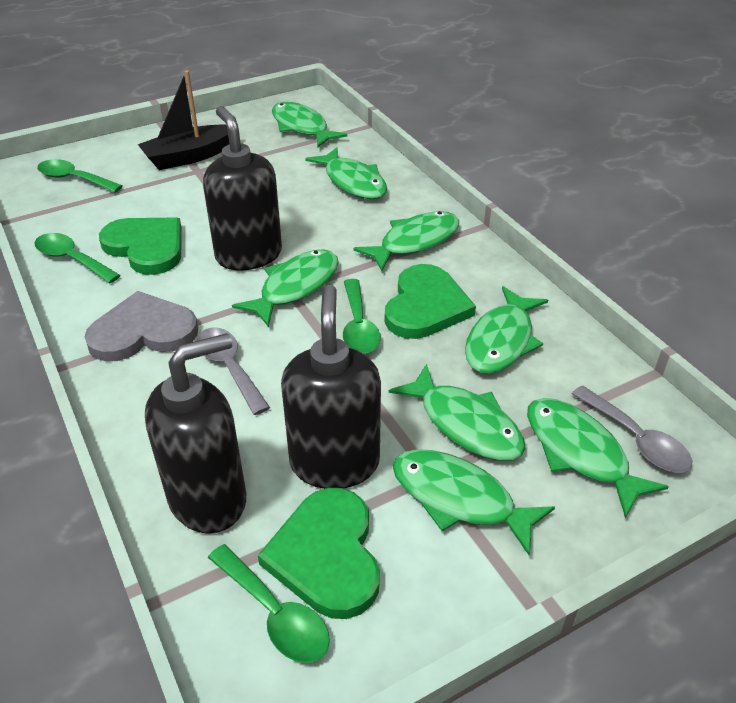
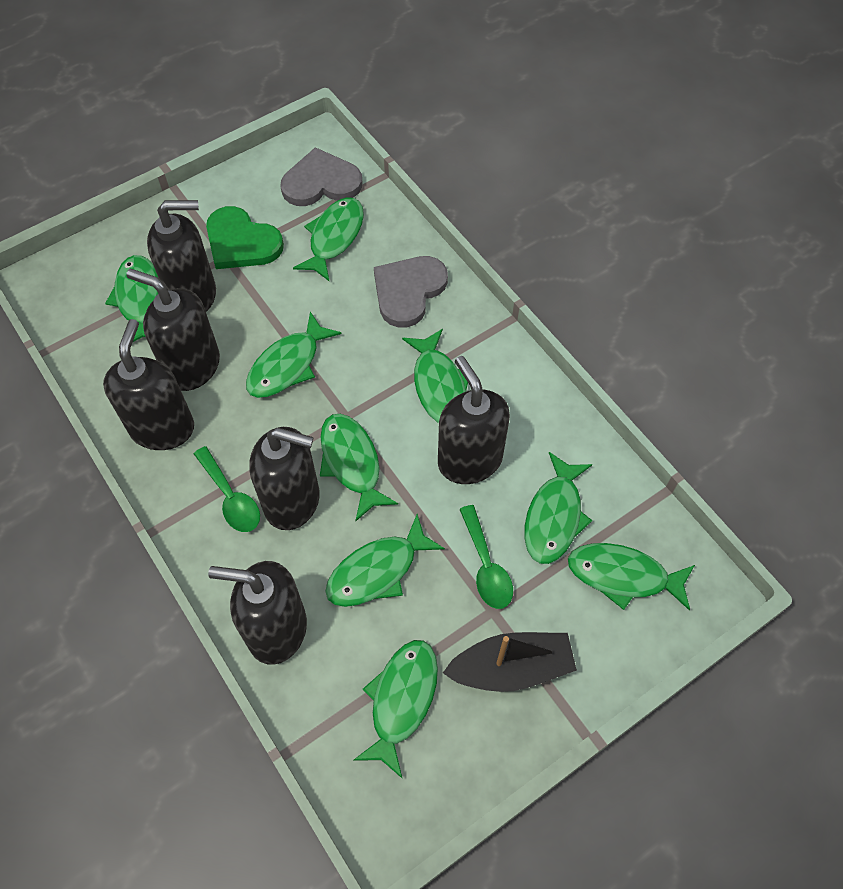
black soap dispenser: [145,333,246,533] [203,106,282,270] [281,285,381,489] = 3 -> [103,319,194,450] [126,269,220,391] [147,200,216,312] [208,561,307,665] [249,427,320,530] [438,356,510,484] = 6
green fish: [232,249,338,327] [272,102,348,147] [305,147,387,199] [353,211,459,271] [389,364,526,461] [393,449,555,555] [465,286,548,374] [527,398,669,518] = 8 -> [105,255,158,342] [246,312,342,398] [293,197,364,282] [320,414,398,521] [325,514,445,607] [353,640,438,778] [402,329,468,423] [524,452,593,564] [568,543,695,610] = 9
green heart: [99,218,182,275] [258,488,380,619] [384,264,476,339] = 3 -> [206,206,284,269] = 1
green spoon: [34,233,120,283] [37,159,122,193] [208,544,330,663] [343,279,381,354] = 4 -> [194,446,260,532] [459,505,513,609] = 2
grey heart: [85,291,198,361] = 1 -> [280,147,362,206] [374,256,448,327] = 2
grey spoon: [197,327,270,415] [572,386,692,473] = 2 -> none = 0

